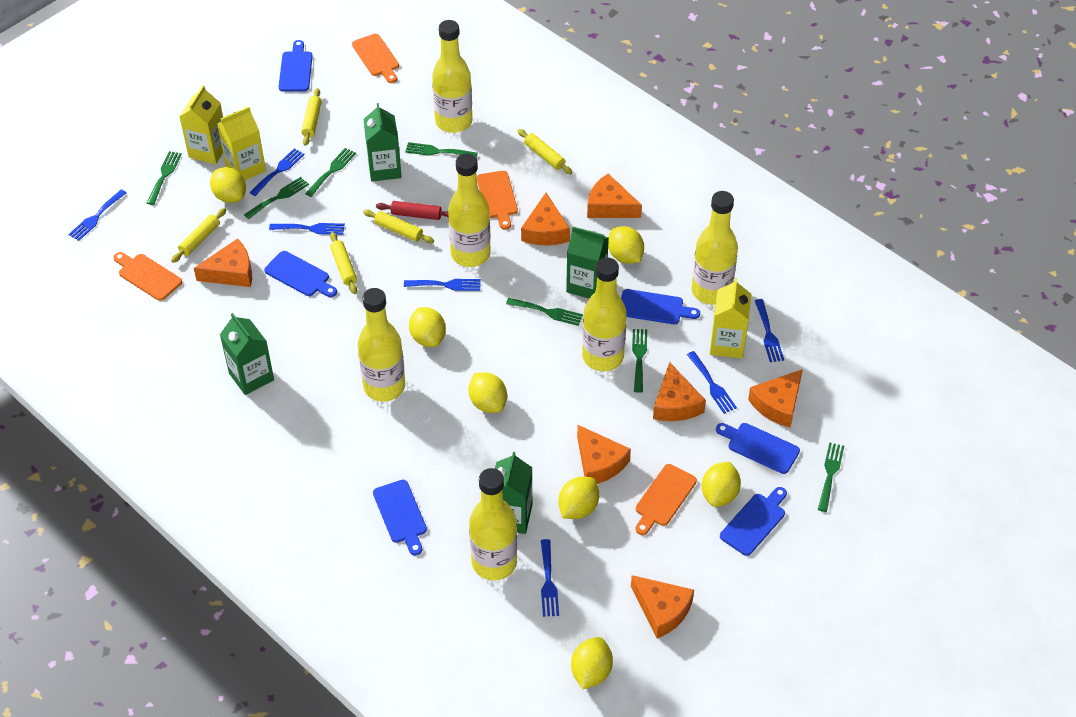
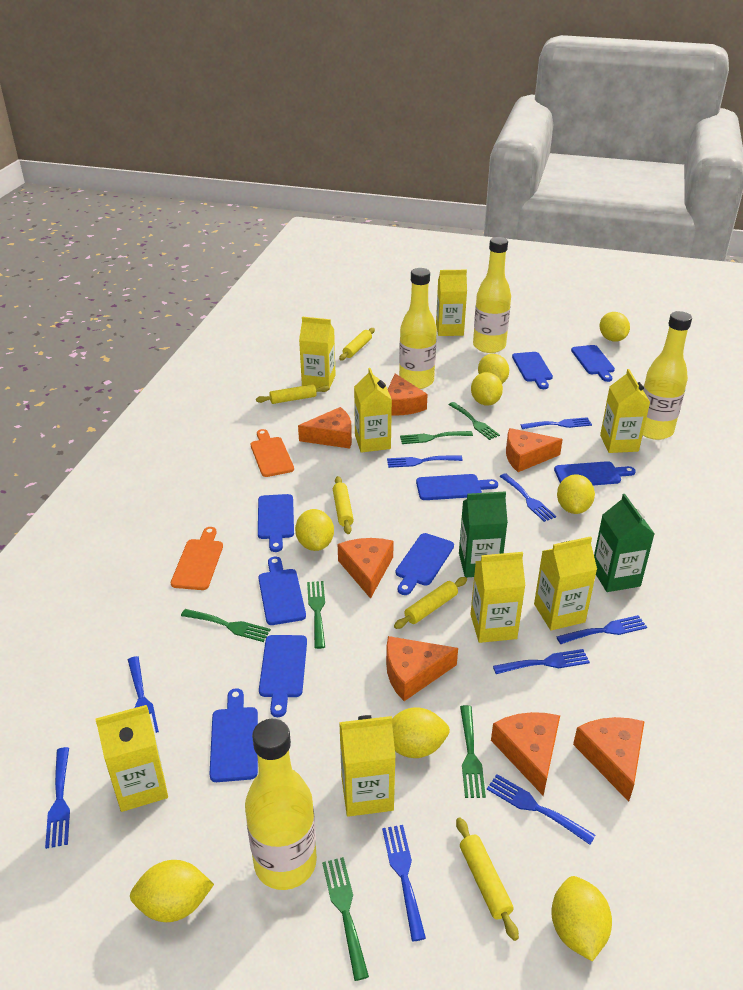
blue cutting board: [264,251,337,297] [279,40,313,92] [373,480,427,556] [621,289,700,324] [716,423,800,474] [720,487,787,556] = 6 -> [209,688,258,782] [258,494,294,552] [258,557,306,625] [259,635,307,717] [396,533,454,595] [416,474,498,500] [512,352,553,389] [554,461,636,485] [571,345,615,382] = 9
blue fork: [68,189,126,241] [249,148,305,196] [269,223,345,235] [404,279,481,291] [541,539,559,617] [687,351,737,414] [755,299,784,362] = 7 -> [45,747,70,849] [128,656,159,733] [382,825,426,941] [387,456,463,468] [487,774,596,845] [493,649,590,674] [500,473,556,522] [521,417,592,429] [556,615,647,644] = 9
green carton: [220,313,274,395] [364,103,402,182] [495,452,532,534] [566,227,609,299] = 4 -> [459,491,508,577] [594,494,655,592] = 2
green fork: [147,151,182,205] [244,177,309,219] [305,148,356,197] [405,142,478,158] [506,298,583,326] [632,329,647,393] [818,443,844,512] = 7 -> [181,609,271,642] [307,581,325,649] [322,857,369,981] [400,431,473,444] [449,402,500,440] [460,705,486,798] = 6
orange cutting board: [113,252,182,301] [352,34,399,83] [477,171,518,230] [635,464,697,535] = 4 -> [171,527,223,590] [251,429,294,477] = 2
red rolling pin: [376,201,449,220] = 1 -> none = 0
yellow bottle: [358,288,405,402] [432,20,473,133] [448,153,491,267] [469,468,517,580] [582,258,627,371] [692,191,738,305] = 6 -> [245,719,317,890] [399,268,437,389] [473,237,511,353] [643,311,692,440] = 4
yellow carton: [179,85,223,164] [217,107,266,180] [710,278,751,358] = 3 -> [95,705,168,812] [299,317,336,388] [339,715,396,817] [354,368,392,453] [436,270,467,336] [470,552,526,643] [534,536,597,630] [600,369,650,453] = 8
yellow lemon: [210,167,246,203] [409,307,446,347] [468,372,507,413] [558,477,599,519] [571,637,613,689] [608,226,644,264] [702,462,741,507] = 7 -> [130,860,214,922] [295,509,334,551] [392,707,450,758] [471,372,503,406] [478,354,509,384] [552,876,612,961] [557,474,595,514] [600,312,630,342] = 8

